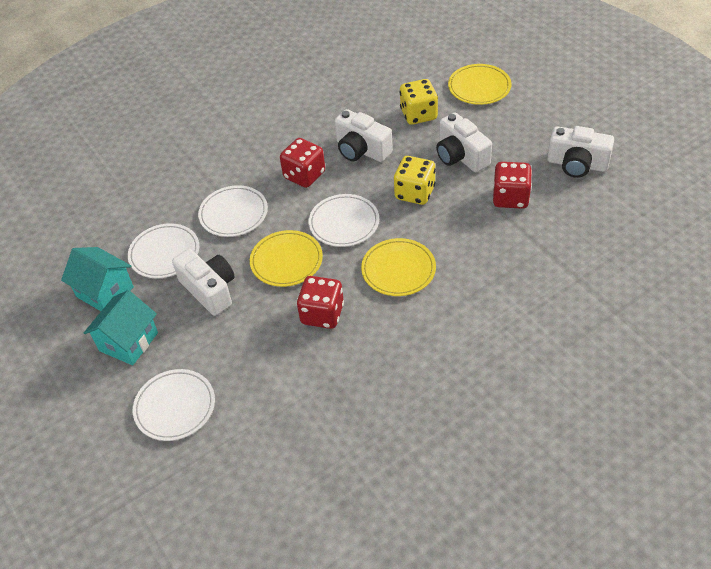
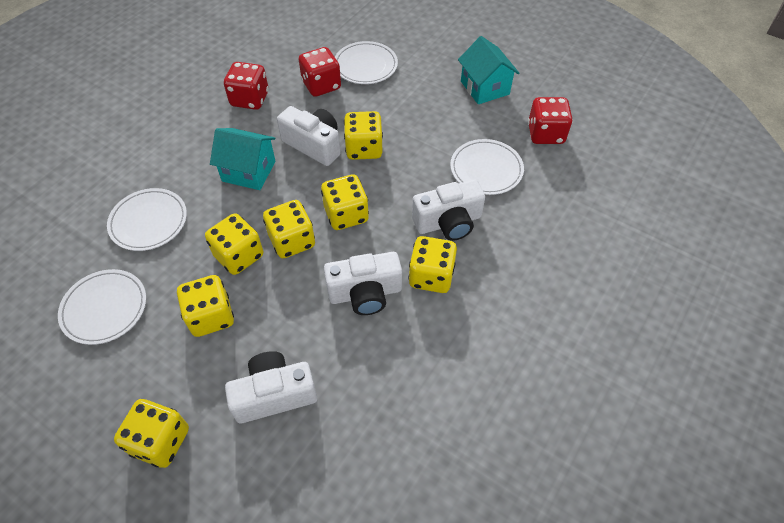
yellow dice: [394,156,436,205] [399,79,438,125] = 2 -> [114,399,189,468] [177,275,234,337] [205,213,263,275] [263,200,315,258] [321,174,369,230] [344,111,383,160] [408,236,457,293] = 7
yellow plate: [250,230,323,287] [361,238,436,296] [448,64,511,105] = 3 -> none = 0

